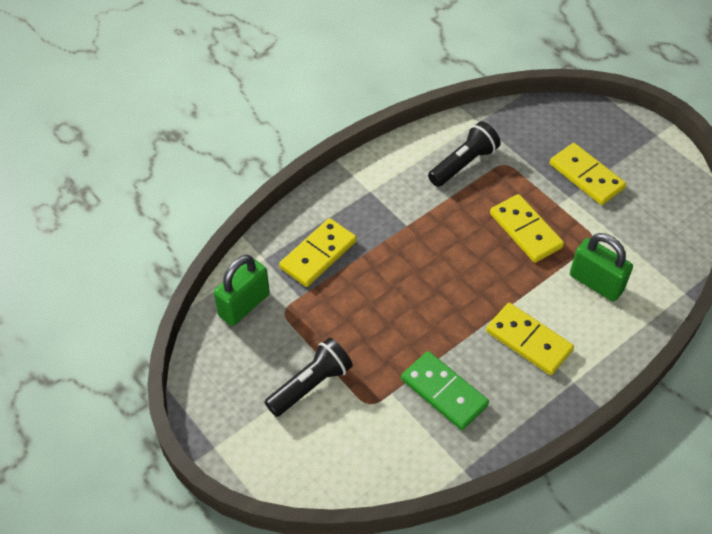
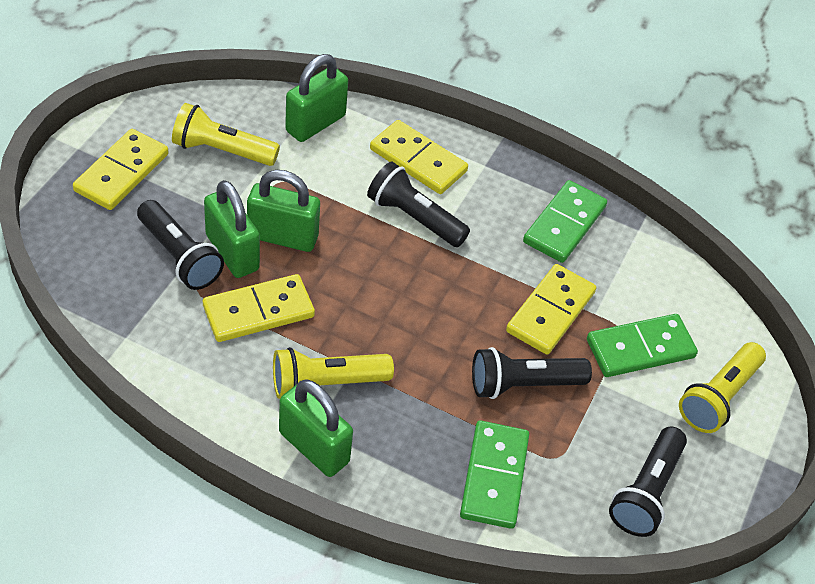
black flashlight: [265,338,353,417] [428,121,501,187] = 2 -> [137,200,224,290] [367,161,470,247] [472,347,592,399] [609,426,687,537] = 4
green domino: [401,351,489,430] = 1 -> [460,421,529,529] [523,180,607,263] [587,314,698,377] = 3
green padlock: [214,255,270,326] [570,233,633,302] = 2 -> [204,180,260,278] [247,170,320,252] [279,380,353,477] [285,54,348,142] = 4
yellow flashlight: none = 0 -> [172,103,280,166] [273,347,394,399] [679,342,766,433] = 3

